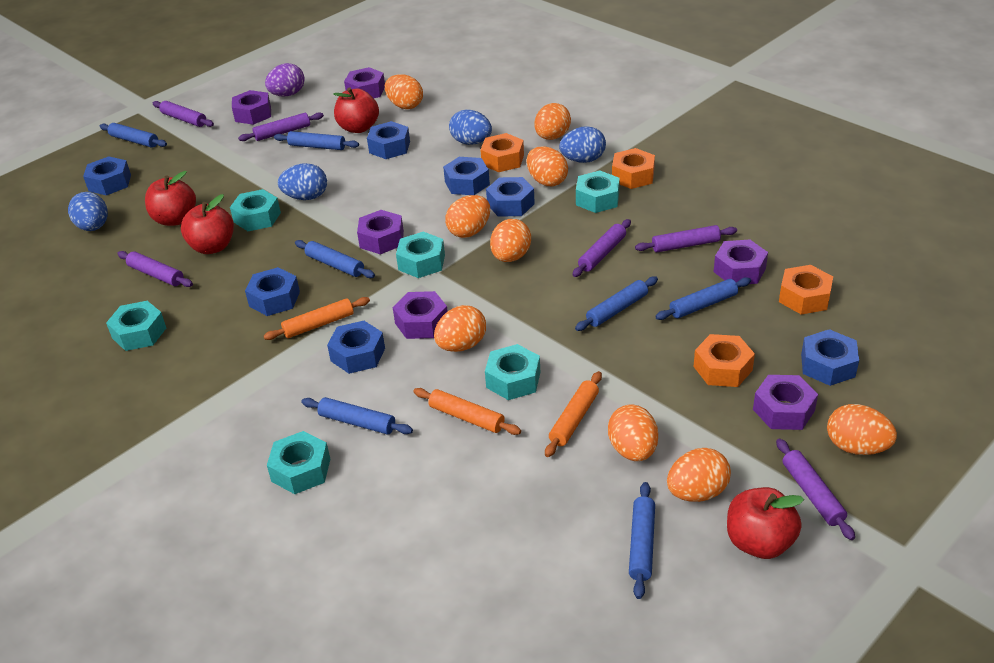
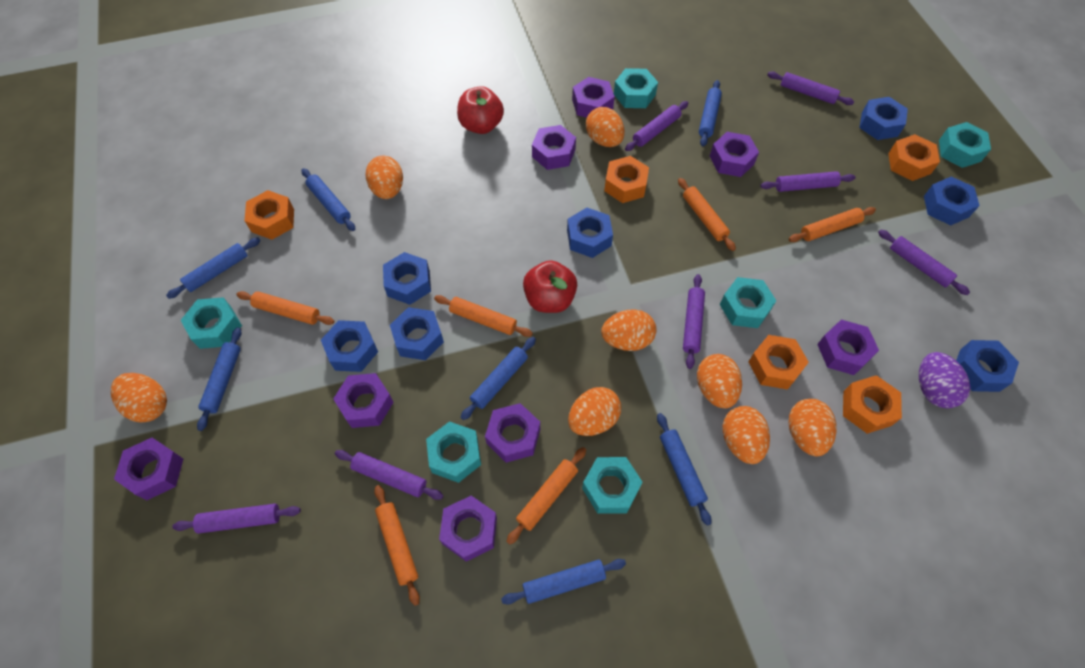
blue egg: [68,192,108,231] [278,163,327,200] [449,109,492,145] [559,126,606,163] = 4 -> none = 0
orange egg: [385,74,423,109] [434,305,486,352] [445,195,490,238] [490,219,531,262] [527,146,568,186] [534,103,571,140] [608,404,658,461] [667,448,731,502] [827,404,897,455] = 9 -> [111,373,167,423] [366,156,403,199] [568,387,621,436] [586,107,625,147] [601,309,656,351] [697,354,742,409] [723,406,770,464] [789,399,837,456] = 8
orange nut: [481,133,524,172] [612,148,655,189] [694,334,755,387] [779,265,833,314] = 4 -> [245,190,294,240] [604,156,649,203] [748,335,809,390] [843,375,902,434] [888,134,940,181] = 5
orange rolling pin: [264,297,370,340] [413,388,521,435] [545,371,602,457] = 3 -> [236,291,334,325] [374,485,420,606] [434,295,533,337] [506,447,586,545] [678,178,736,251] [789,207,876,242] = 6
purple nut: [232,90,271,125] [344,67,385,98] [357,210,404,254] [393,291,447,339] [714,240,768,284] [753,375,818,430] = 6 -> [114,438,183,500] [333,373,393,428] [439,496,497,562] [485,403,540,463] [532,125,576,170] [572,77,615,118] [710,132,759,177] [817,320,879,375] = 8
purple rolling pin: [117,251,193,287] [153,101,214,127] [238,112,324,141] [572,219,631,277] [635,225,737,252] [776,438,855,540] = 6 -> [172,504,301,534] [335,450,444,500] [625,101,688,151] [683,274,705,369] [760,171,856,192] [767,71,854,105] [878,229,970,295] = 7
red apple: [145,171,196,226] [181,194,234,254] [333,87,379,133] [727,487,804,559] = 4 -> [457,86,504,134] [523,260,577,313] = 2

